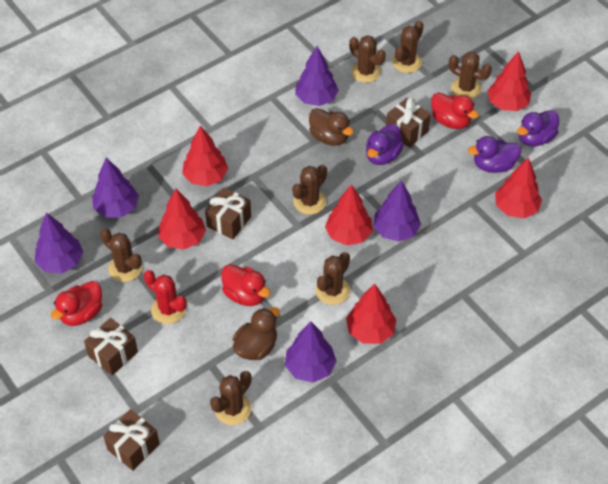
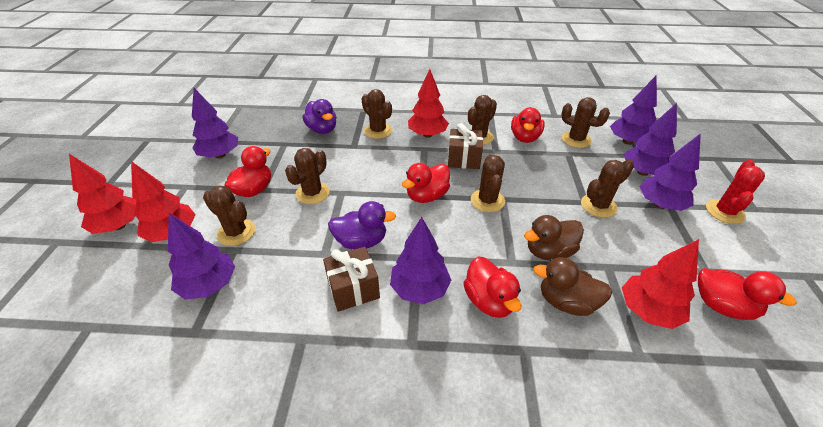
brown gift: [84,318,138,376] [103,409,160,471] [205,187,251,239] [386,97,431,147] = 4 -> [323,247,380,312] [448,123,483,169] = 2
purple duck: [366,124,404,165] [468,136,521,173] [517,110,559,146] = 3 -> [302,99,336,134] [328,201,396,250] = 2
purple tree: [35,213,83,274] [92,158,139,218] [285,321,337,383] [295,46,339,106] [374,180,421,242] = 5 -> [168,213,235,300] [192,88,238,158] [390,217,451,304] [610,75,657,145] [624,103,677,176] [639,133,701,211] = 6
red duck: [51,281,102,326] [221,264,270,306] [431,92,479,129] = 3 -> [224,146,271,197] [402,163,450,203] [463,256,521,318] [511,107,545,143] [698,268,797,320] = 5
red tree: [158,189,206,250] [182,125,228,186] [325,184,373,246] [346,284,397,344] [487,51,531,111] [495,157,542,218] = 6 -> [69,154,137,234] [131,161,196,242] [408,69,449,138] [622,239,699,329] = 4

